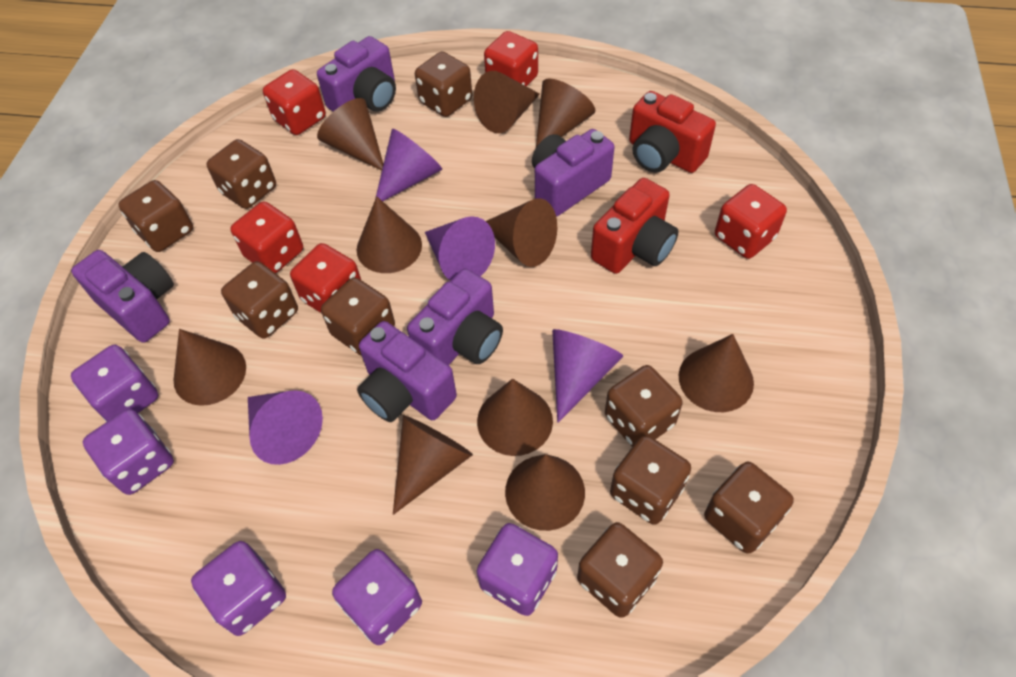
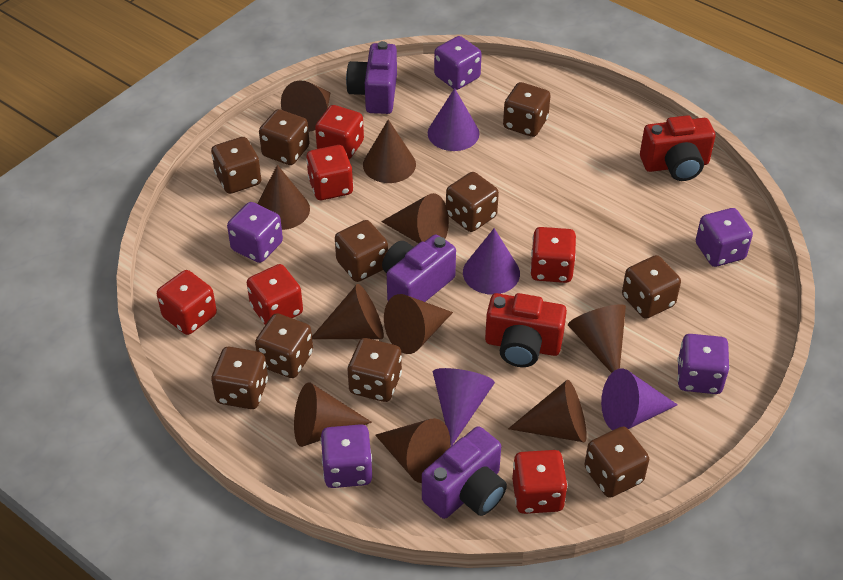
brown dice: [118,180,193,252] [206,139,276,209] [221,261,298,339] [321,277,395,356] [415,52,472,117] [577,522,663,618] [605,365,683,447] [610,435,691,525] [704,462,794,554] = 9 -> [211,137,261,194] [211,347,268,409] [255,313,313,378] [259,109,310,165] [335,220,388,282] [348,338,402,402] [446,172,499,232] [503,82,551,137] [584,427,649,498] [622,255,681,319] = 10
purple camera: [71,250,174,343] [317,36,396,112] [357,321,457,422] [407,269,503,365] [532,129,614,217] = 5 -> [346,41,397,114] [382,234,456,302] [422,426,507,519] = 3
red dice: [230,201,303,273] [263,69,326,135] [290,243,361,313] [484,31,538,86] [715,184,787,259] = 5 -> [157,270,217,335] [247,264,303,325] [306,145,353,200] [315,105,364,159] [512,450,568,514] [530,227,576,283] = 6

